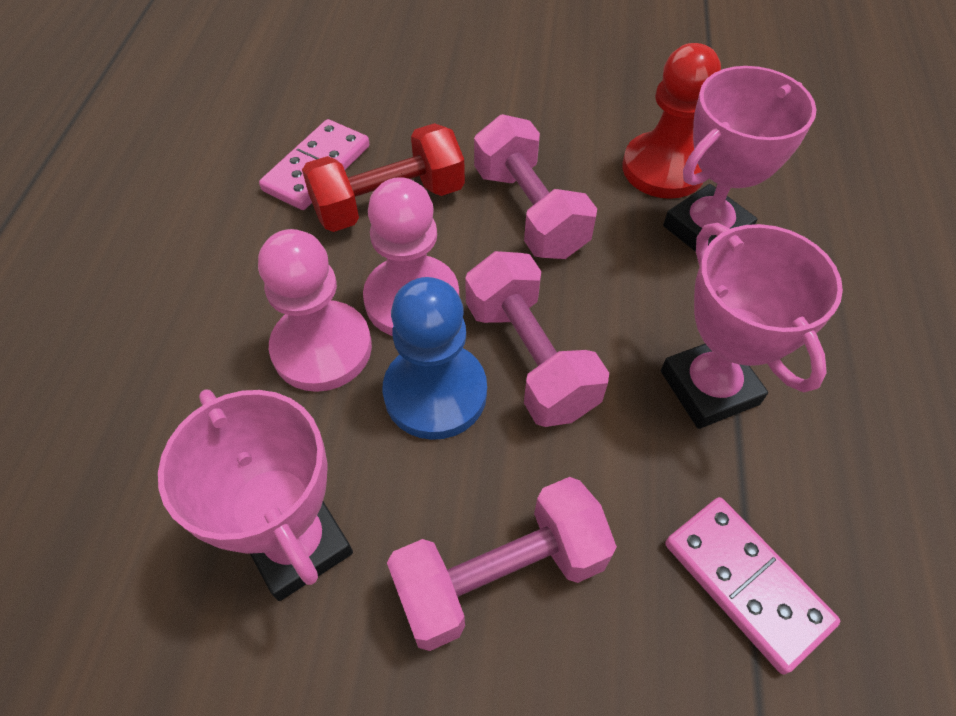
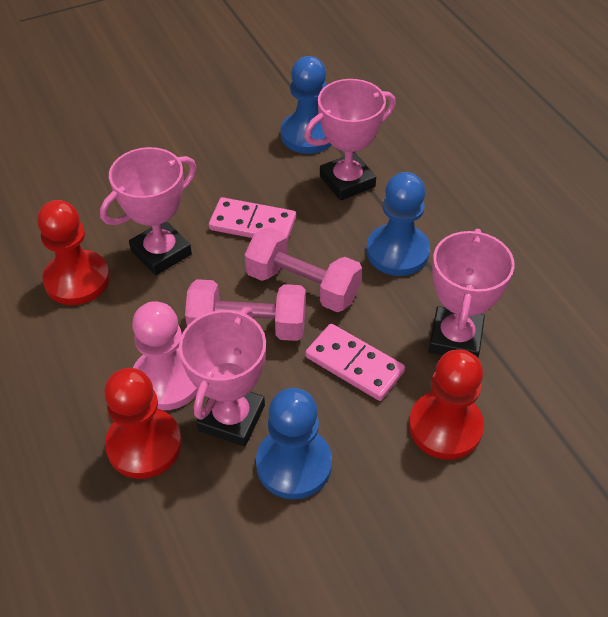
blue pawn: [383,277,487,440] = 1 -> [256,388,332,499] [280,56,332,154] [366,172,430,276] = 3
pink dumbbell: [387,477,617,651] [465,251,609,427] [474,114,597,259] = 3 -> [185,279,306,341] [245,227,362,312] = 2
pink pawn: [258,229,372,392] [363,177,459,336] = 2 -> [132,301,198,410] = 1
pink trophy: [158,389,353,601] [661,223,843,429] [663,66,817,252] = 3 -> [100,147,197,275] [179,307,266,446] [304,79,396,201] [429,229,515,358] = 4
red dumbbell: [302,123,465,232] = 1 -> none = 0
red pawn: [623,43,721,199] = 1 -> [37,200,110,305] [104,368,182,479] [409,349,484,460] = 3

